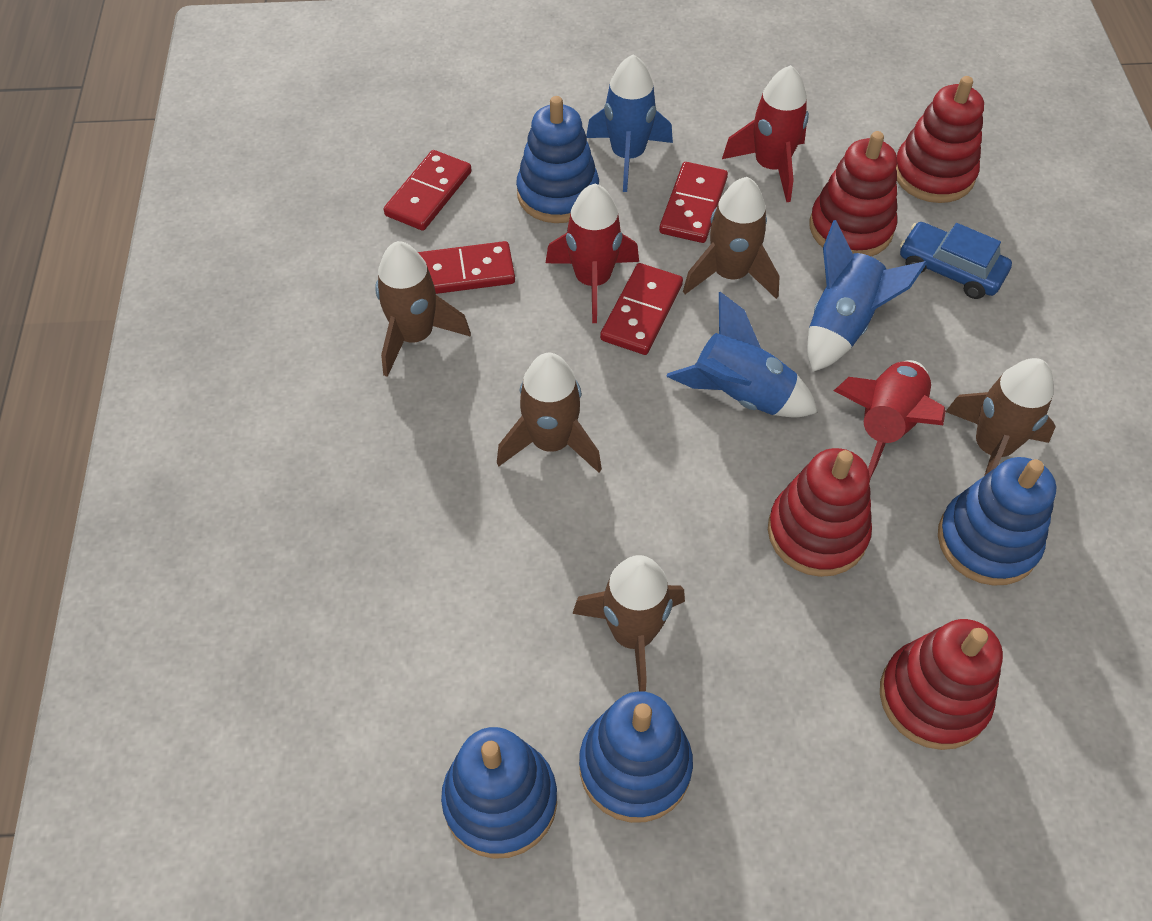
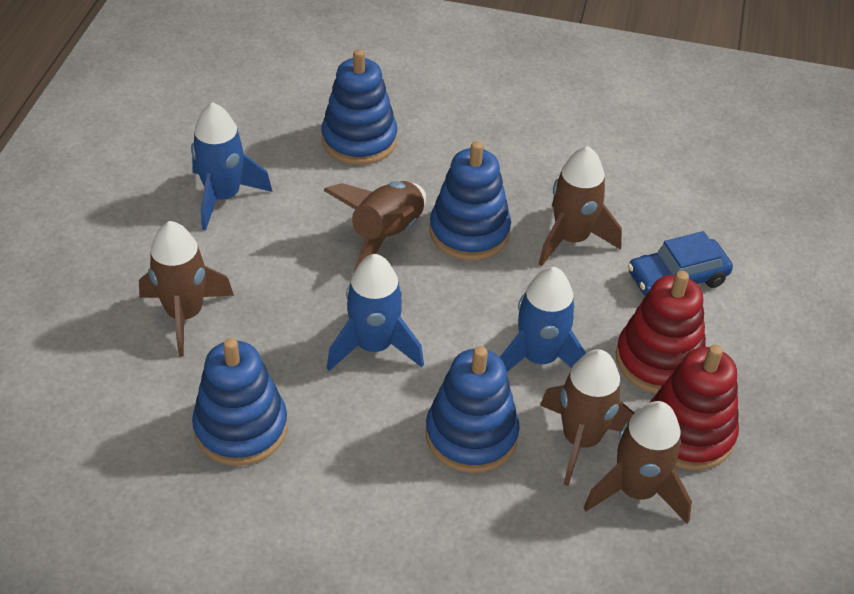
red domino: [384,150,472,231] [418,241,515,294] [600,263,683,355] [659,162,728,243] = 4 -> none = 0
red rocket: [546,184,639,323] [722,65,809,203] [834,360,946,479] = 3 -> none = 0
red stacking toy: [768,448,872,577] [810,131,897,256] [880,619,1003,750] [896,76,984,203] = 4 -> [616,271,706,394] [650,344,739,470] = 2

